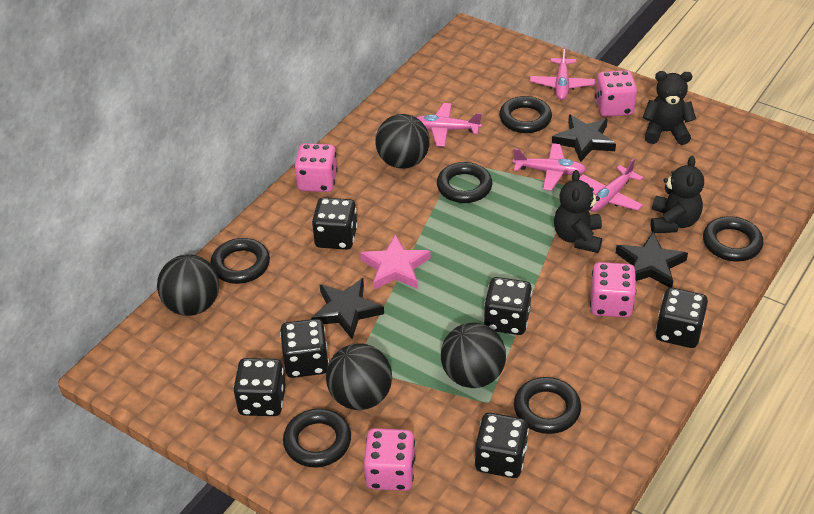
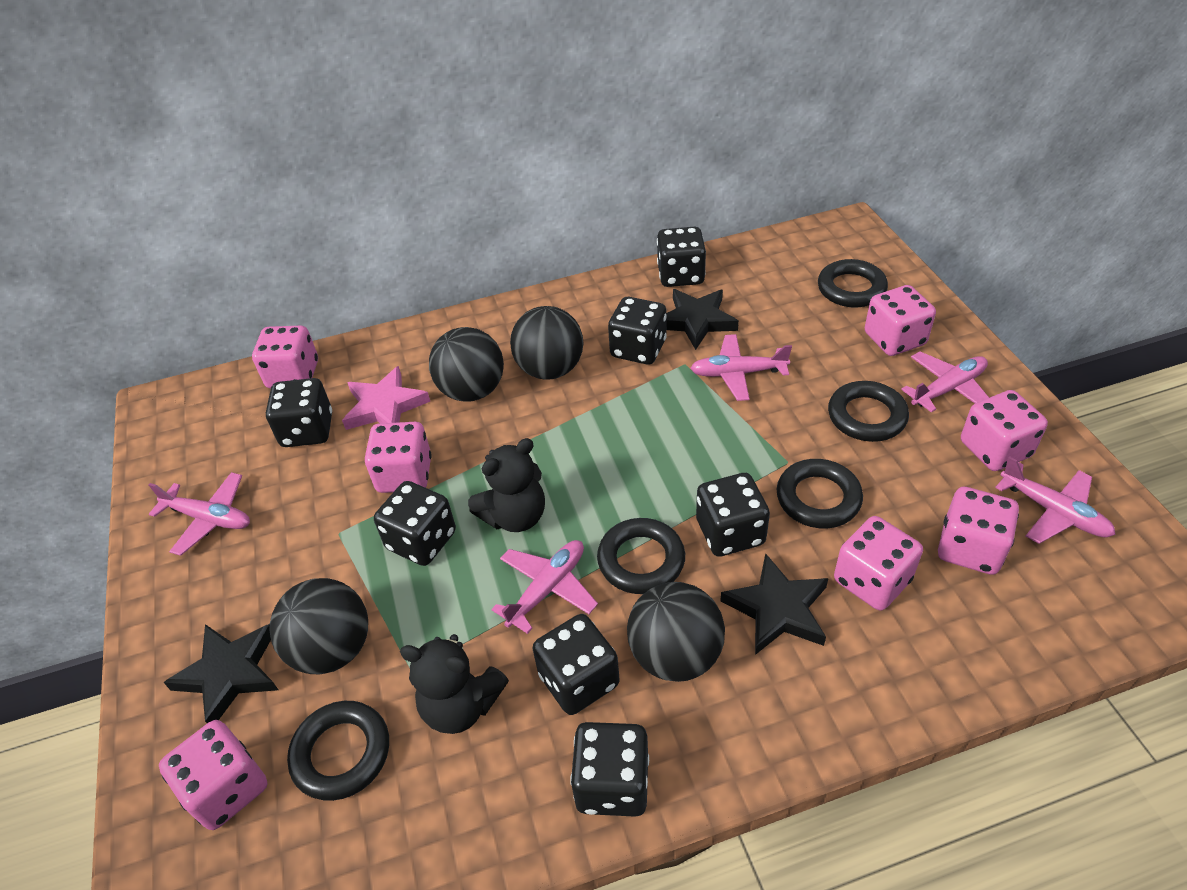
black dice: [233,358,286,416] [280,319,329,378] [312,197,358,250] [475,413,529,478] [484,277,532,335] [656,288,708,348] = 6 -> [266,378,332,447] [374,481,456,566] [532,614,620,715] [570,722,649,817] [608,297,667,365] [657,227,706,287] [696,473,770,556] = 7
black ring: [210,238,270,284] [283,408,351,467] [437,162,492,203] [499,96,552,133] [514,377,581,434] [703,216,763,262] = 6 -> [287,701,389,801] [597,518,685,594] [777,459,863,528] [818,259,888,308] [828,381,909,442] = 5
black teddy bear: [554,170,602,253] [642,71,696,145] [651,156,704,233] = 3 -> [400,634,509,734] [468,438,545,532] = 2
pink dice: [294,143,338,192] [364,428,416,491] [590,262,636,318] [595,70,637,117] = 4 -> [159,720,267,830] [252,326,318,388] [365,422,432,493] [834,516,923,610] [865,285,936,356] [938,487,1019,575] [961,390,1048,471] = 7
pink plane: [416,103,482,147] [513,143,587,191] [530,46,595,100] [579,158,643,212] = 4 -> [148,472,250,556] [491,540,598,634] [690,334,792,401] [901,351,989,413] [995,456,1115,544] = 5

